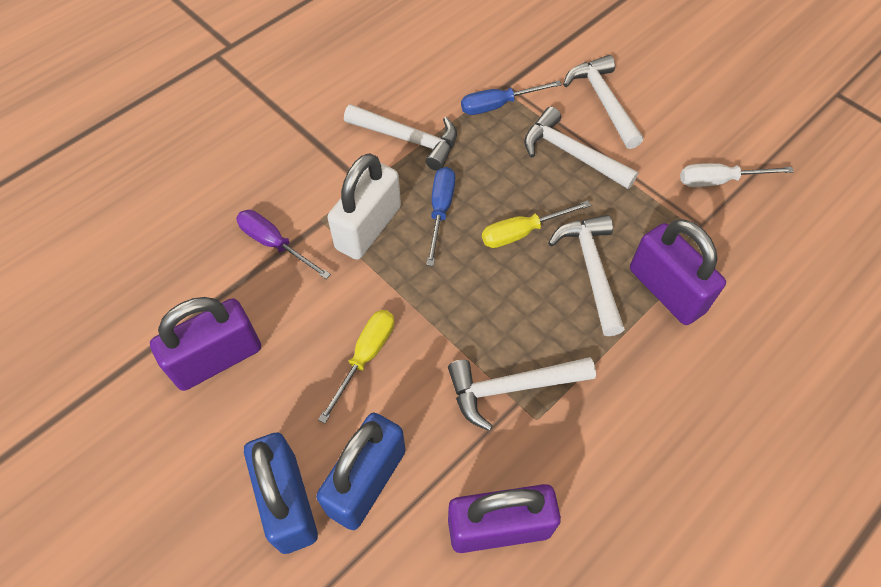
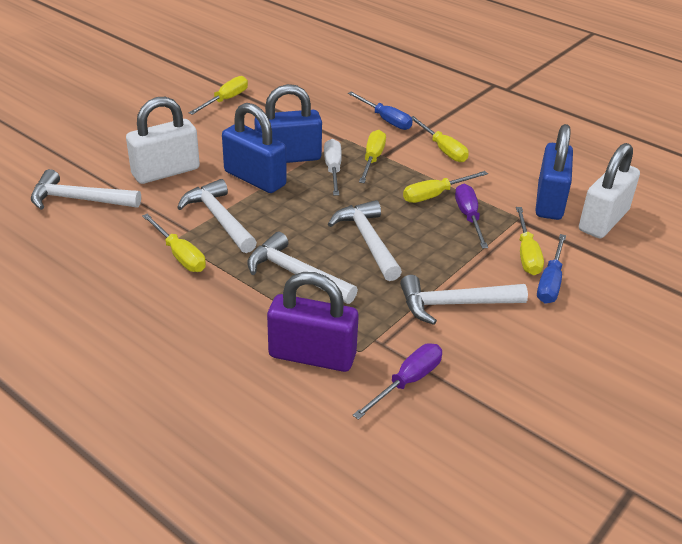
blue padlock: [244,432,318,554] [316,413,406,530] = 2 -> [222,103,287,193] [254,84,322,163] [535,124,573,220] = 3
purple padlock: [150,297,261,391] [448,484,561,553] [630,219,726,325] = 3 -> [267,272,359,372] = 1
purple screwdriver: [236,210,331,279] = 1 -> [353,343,442,420] [455,184,488,248] = 2
white padlock: [328,153,401,260] = 1 -> [126,97,200,184] [579,143,640,238] = 2
yellow screwdriver: [318,310,394,424] [482,200,591,248] = 2 -> [142,213,206,272] [189,76,248,115] [359,130,386,183] [403,171,488,203] [412,116,469,162] [516,207,544,275] = 6

